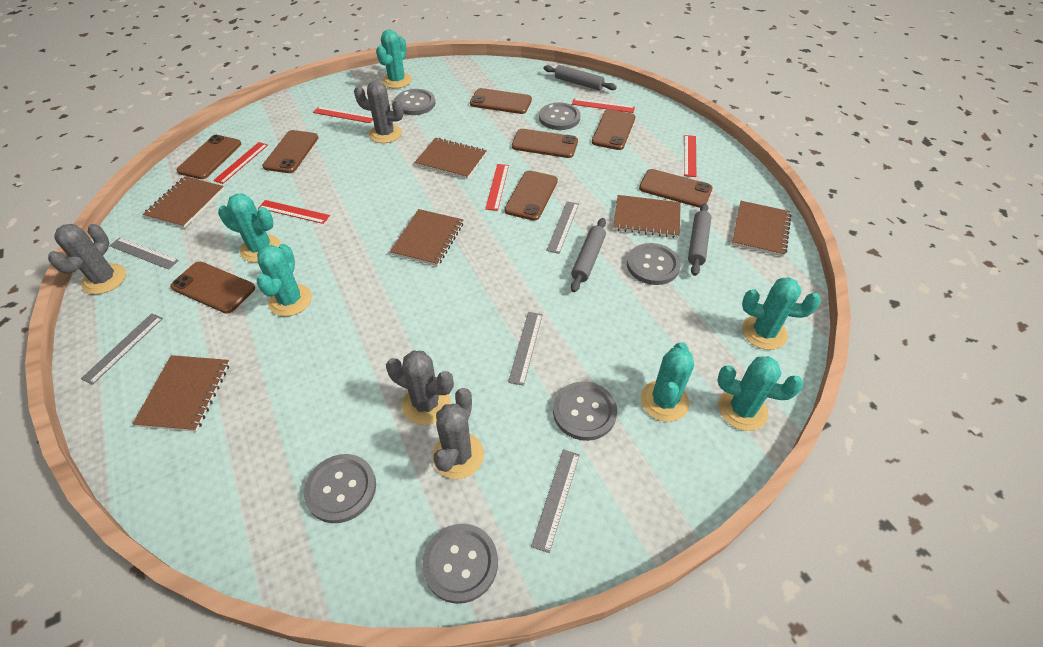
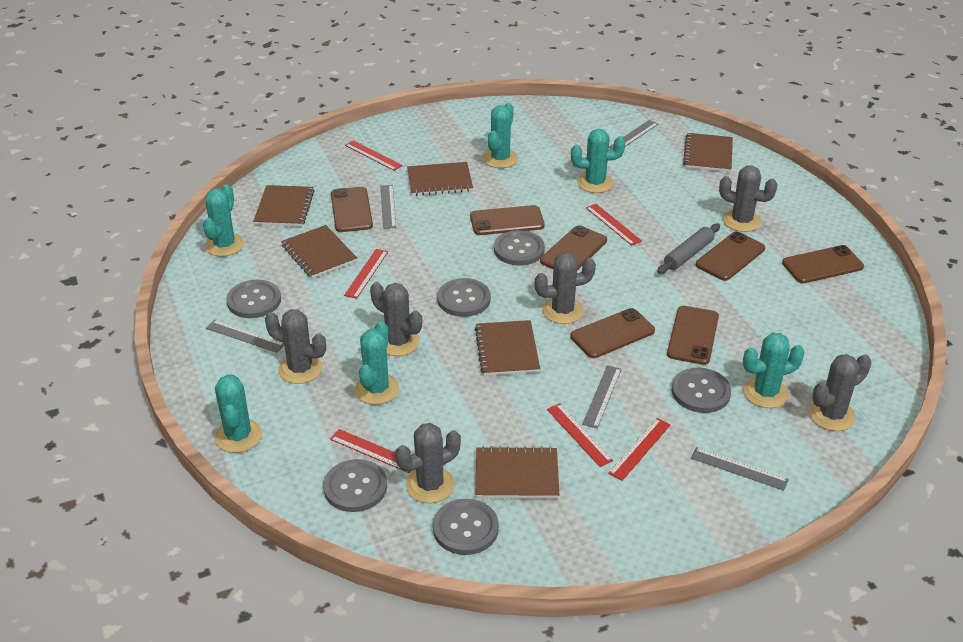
brown phone: [170,261,255,314] [176,135,241,179] [262,130,318,173] [470,88,532,114] [504,170,558,221] [512,129,578,158] [592,109,635,150] [639,169,713,208] = 8 -> [331,187,373,232] [470,205,545,235] [540,225,607,270] [570,308,655,358] [667,306,719,365] [696,232,765,281] [782,245,864,283] = 7
grey cactus: [48,224,126,294] [354,81,404,143] [386,351,454,425] [433,388,484,479] = 4 -> [265,309,326,384] [370,282,422,356] [395,423,461,503] [535,252,596,324] [719,165,778,232] [809,354,871,431] = 6
grey rolling pin: [544,65,617,91] [571,218,606,292] [688,203,711,276] = 3 -> [657,224,720,274] = 1

